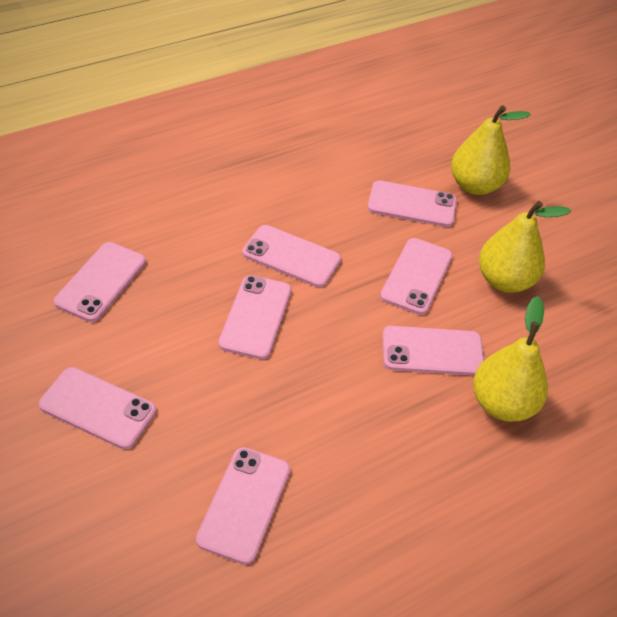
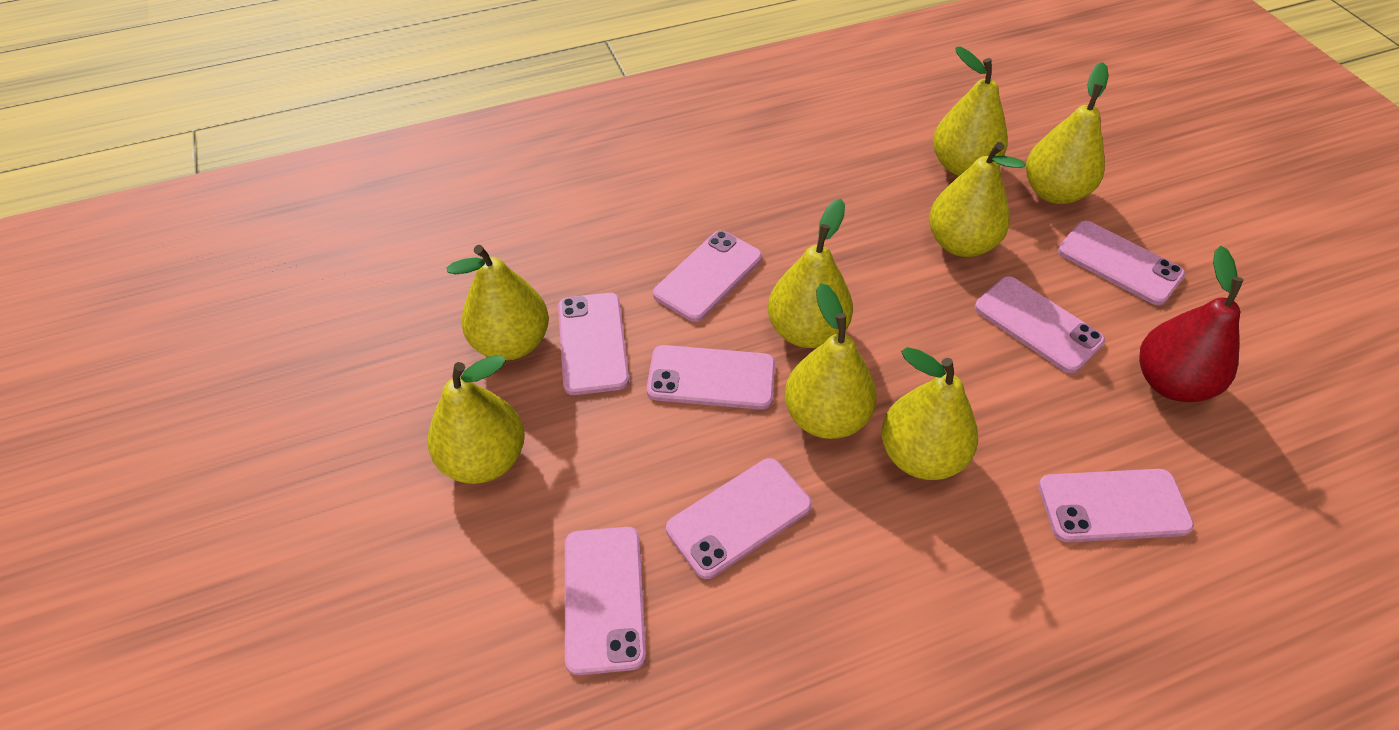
red pear: none = 0 -> [1139,246,1244,402] = 1
yellow pear: [451,105,531,195] [473,296,548,422] [479,201,571,293] = 3 -> [428,355,525,484] [446,245,549,360] [768,199,853,348] [784,283,877,439] [882,347,978,480] [929,142,1026,257] [933,47,1008,176] [1026,62,1109,204] = 8

